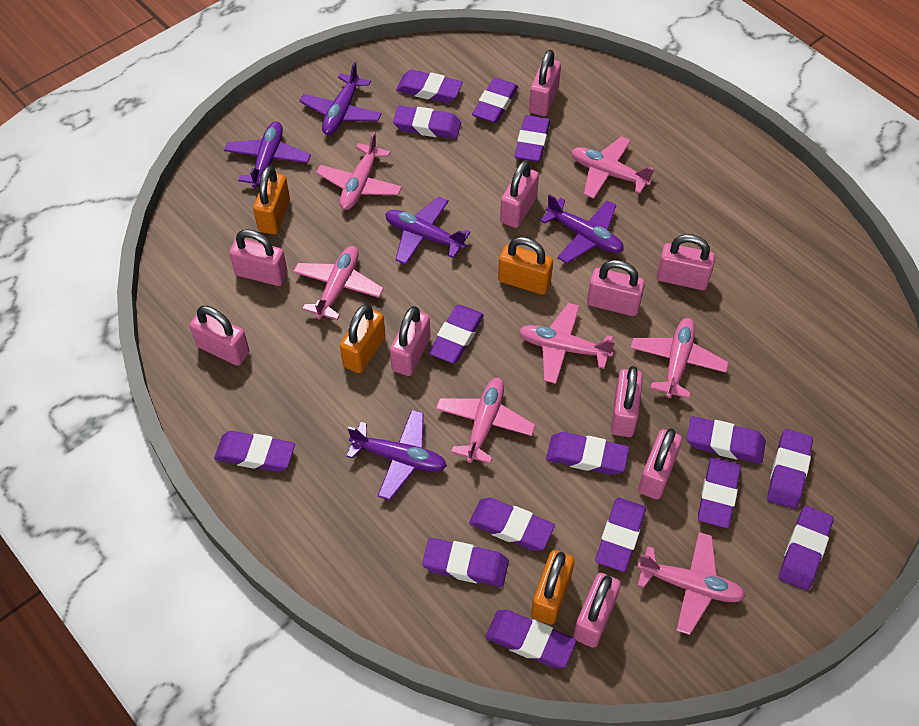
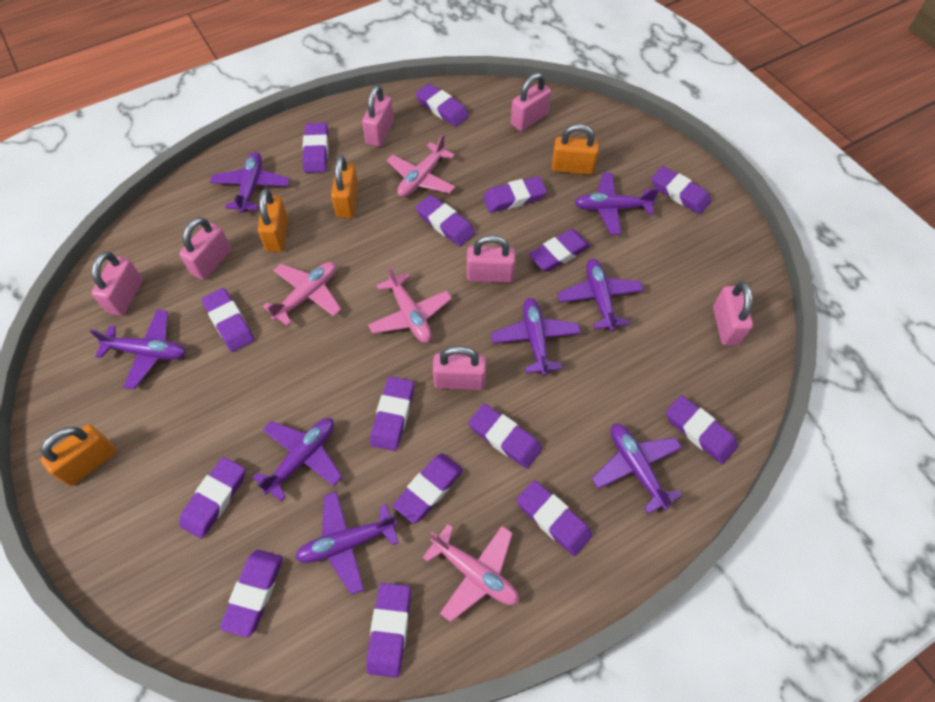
pink padlock: [190,306,249,366] [229,229,287,286] [390,306,430,376] [500,160,539,228] [529,50,561,116] [573,573,621,648] [587,260,645,316] [611,366,643,437] [638,428,682,500] [656,234,715,290] = 10 -> [91,251,143,316] [179,217,231,280] [362,85,394,147] [433,346,486,390] [467,235,516,283] [511,73,551,131] [713,282,753,346] = 7
pink plane: [293,246,384,320] [316,132,402,210] [436,378,535,464] [519,303,615,384] [571,136,655,199] [631,318,729,399] [637,532,746,635] = 7 -> [263,262,341,326] [368,265,452,343] [387,134,455,197] [422,524,519,622] = 4
purple plane: [224,121,311,188] [300,62,382,135] [346,410,447,500] [385,197,471,265] [540,194,624,264] = 5 -> [90,309,186,389] [210,152,290,213] [252,418,342,502] [295,491,399,595] [491,298,581,376] [557,259,644,331] [575,173,659,235] [592,424,682,514] = 8

